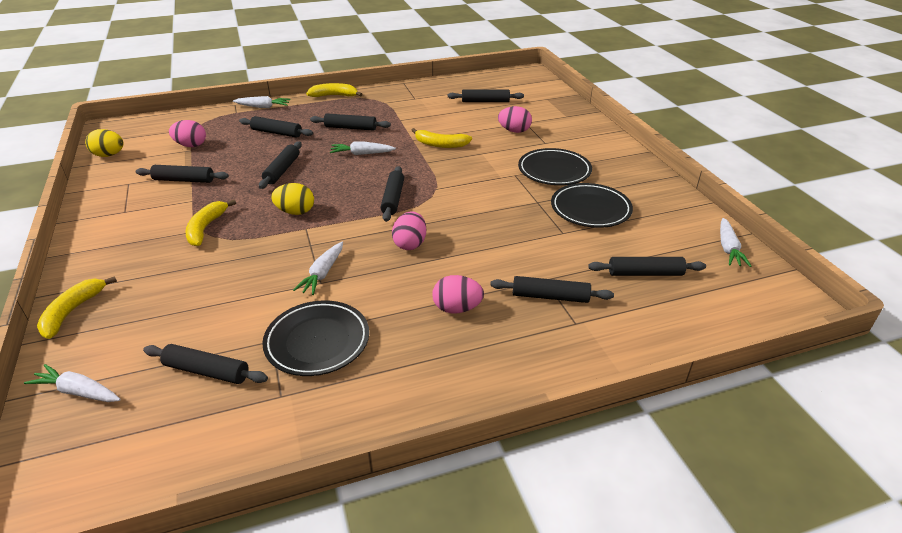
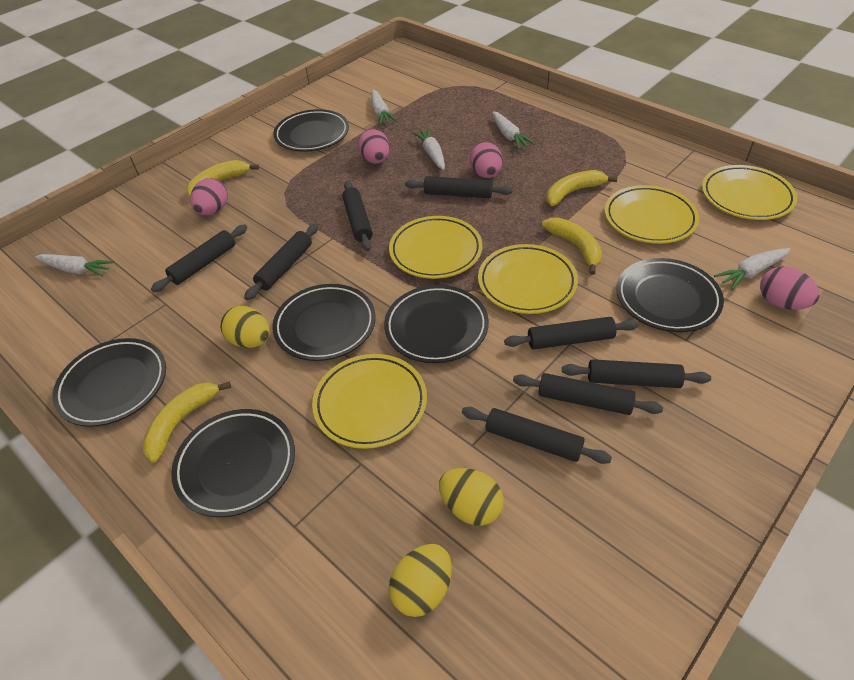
black plate: [262,300,369,376] [518,148,592,185] [551,183,633,228] = 3 -> [52,338,166,427] [171,409,295,517] [272,284,376,361] [273,109,349,152] [384,285,489,363] [616,258,724,332] = 6
black rolling pin: [136,165,229,183] [143,344,268,384] [239,116,313,138] [259,141,302,189] [310,113,391,131] [380,166,404,222] [448,89,524,102] [490,276,614,303] [588,257,706,276] = 9 -> [151,225,247,292] [244,224,318,300] [342,181,373,251] [405,176,513,198] [462,407,612,464] [504,317,639,350] [513,373,663,415] [562,359,711,388] = 8
yellow egg: [85,129,124,157] [271,183,314,215] = 2 -> [220,306,270,348] [389,544,452,617] [439,468,504,526] = 3
yellow plate: none = 0 -> [312,354,427,449] [389,216,483,279] [478,244,578,314] [605,185,699,244] [702,165,797,220] = 5

